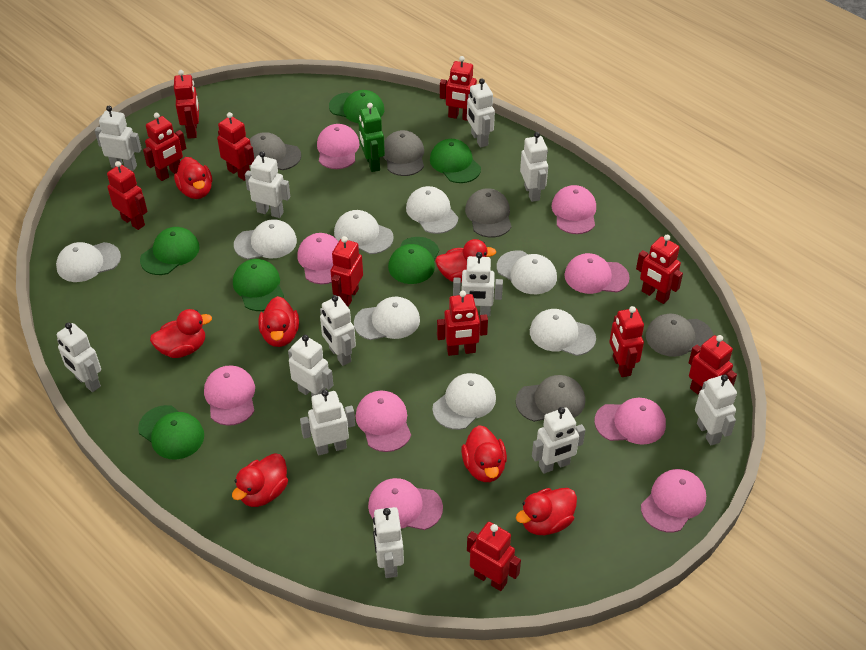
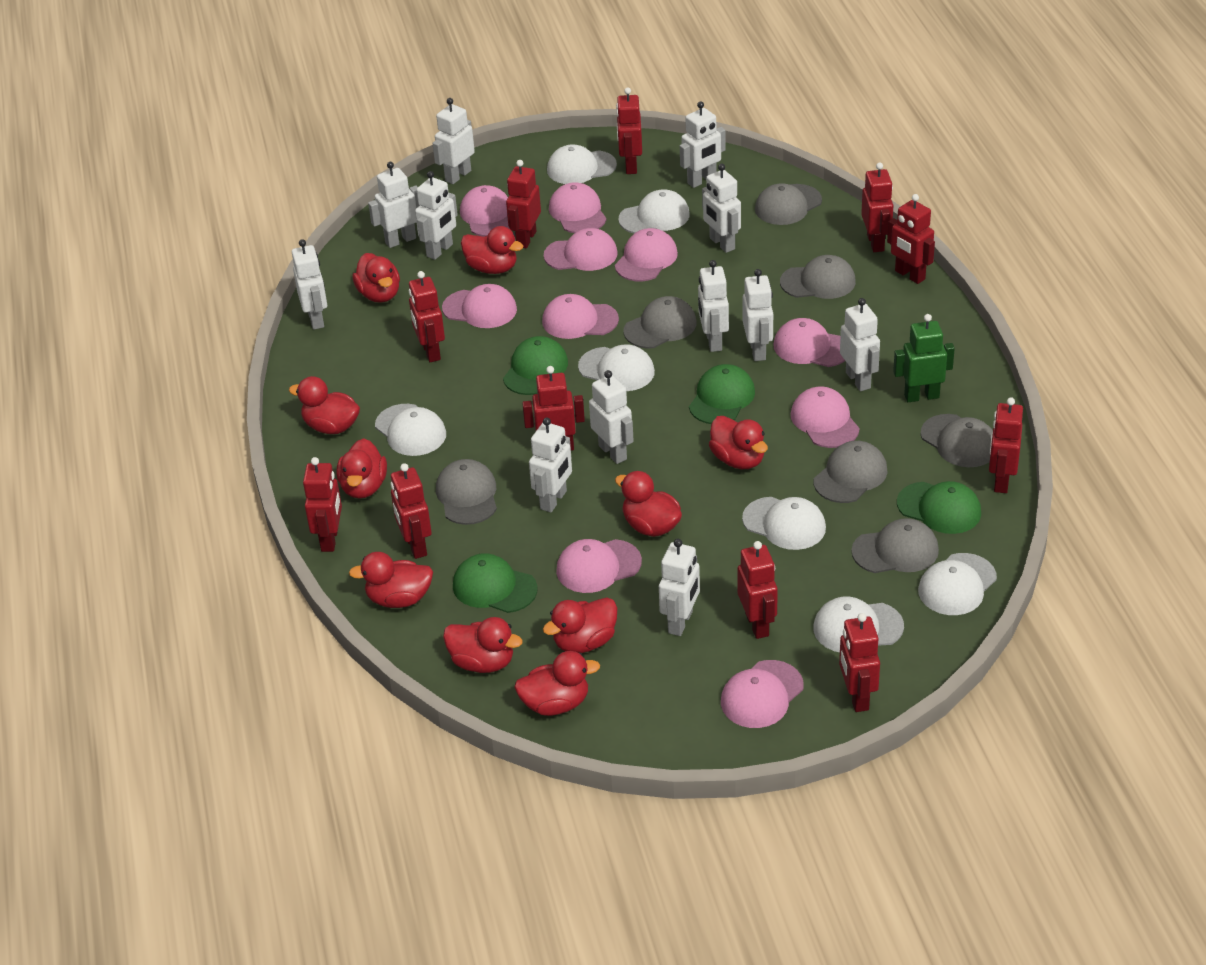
green cap: [138,405,204,460] [140,227,200,275] [233,259,284,311] [329,90,384,123] [388,237,439,284] [430,139,481,183] = 6 -> [453,553,538,613] [503,336,568,395] [689,364,755,424] [897,481,981,534] = 4
grey cap: [250,132,301,170] [383,130,424,176] [465,188,511,238] [516,375,585,422] [646,314,713,357] = 5 -> [436,459,497,525] [623,296,697,348] [755,183,822,225] [780,255,856,299] [814,441,888,503] [851,518,939,573] [921,414,993,467] = 7
pink cap: [204,365,255,426] [297,233,339,284] [317,124,360,169] [355,391,411,452] [368,478,443,530] [552,185,596,234] [564,253,630,294] [594,398,666,445] [641,469,706,532] = 9 -> [442,284,517,328] [460,185,510,237] [542,294,619,339] [544,228,618,271] [549,182,607,233] [556,539,642,593] [615,228,678,281] [721,660,804,728] [773,318,845,367] [791,387,860,448] = 10
red duck: [150,309,212,358] [174,157,212,199] [232,453,288,507] [258,296,299,347] [435,239,496,283] [461,425,507,482] [516,488,577,535] = 7 -> [289,376,360,434] [336,438,387,499] [349,552,433,608] [352,253,400,303] [443,617,523,673] [461,226,523,274] [514,651,600,716] [543,597,617,653] [615,471,682,537] [709,416,768,469] = 10
white cap: [56,242,121,282] [234,219,297,259] [334,210,394,254] [354,297,420,340] [406,186,458,234] [432,373,496,430] [497,250,557,294] [530,309,596,356] = 8 -> [375,404,446,456] [547,144,617,184] [578,345,655,391] [618,189,690,234] [742,497,826,550] [813,597,904,652] [918,553,997,615] = 7

